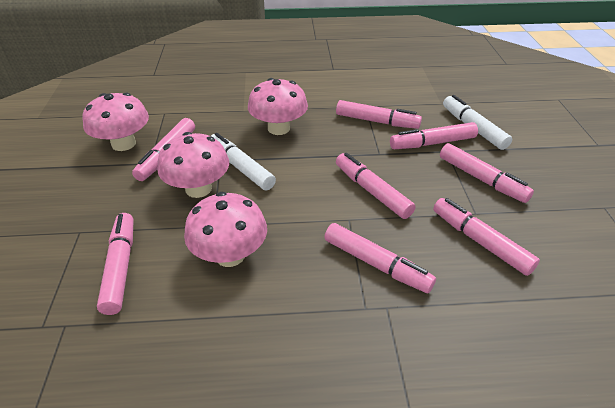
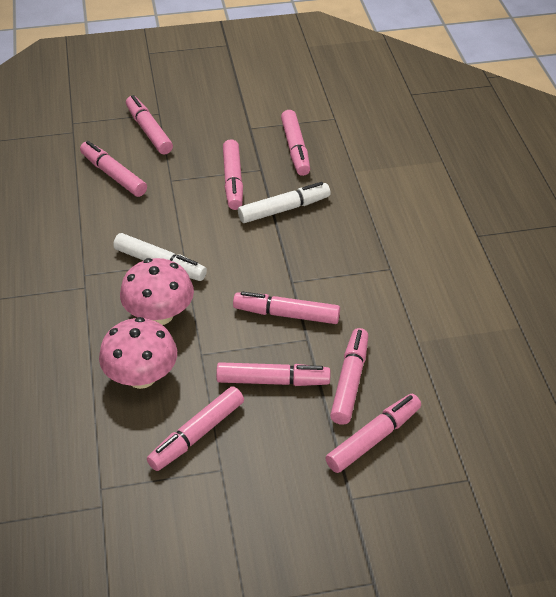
pink marker: [97,213,134,315] [132,118,195,181] [324,223,436,293] [336,100,422,129] [336,153,415,219] [390,122,478,149] [433,198,540,276] [440,143,534,203] = 8 -> [80,141,147,197] [126,95,173,154] [147,386,244,471] [216,362,330,386] [223,139,243,210] [233,291,340,324] [281,110,310,176] [325,394,421,473] [330,328,368,425] = 9
pink mushroom: [82,93,149,151] [157,132,229,198] [184,192,267,267] [248,78,308,135] = 4 -> [99,317,177,389] [120,258,194,325] = 2

